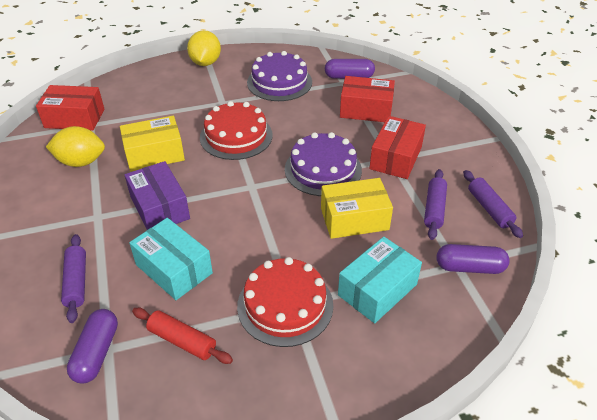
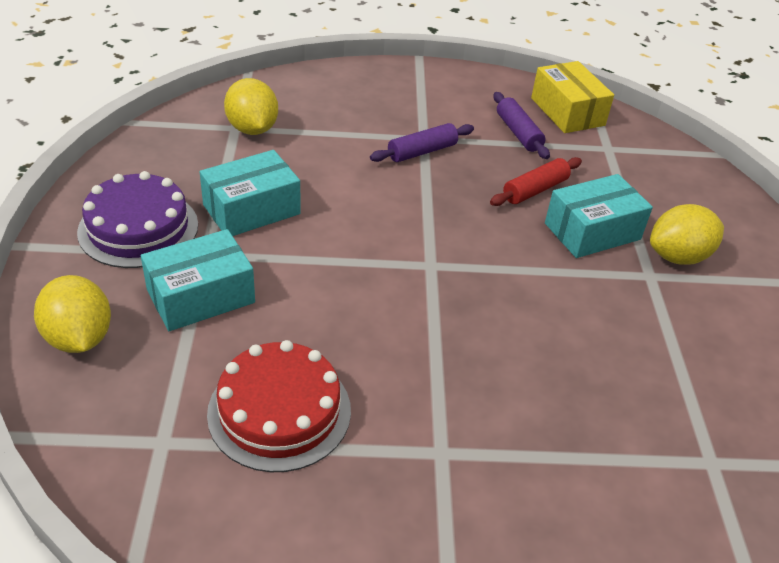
purple box: [125,161,190,230] = 1 -> none = 0
purple cake: [247,51,312,101] [285,132,362,196] = 2 -> [77,171,198,268] = 1
purple capsule: [67,309,118,384] [325,59,375,79] [436,244,510,274] = 3 -> none = 0
purple rolling pin: [61,234,86,323] [424,169,447,240] [463,170,523,238] = 3 -> [370,123,474,162] [493,92,550,159] = 2
red box: [36,85,104,130] [340,76,395,122] [369,116,426,179] = 3 -> none = 0
red cake: [200,101,273,160] [237,257,333,347] = 2 -> [207,340,351,472] = 1
turquoise box: [129,218,213,300] [338,237,422,323] = 2 -> [141,229,255,331] [200,150,301,236] [545,174,653,258] = 3
yellow box: [120,116,185,172] [321,178,393,239] = 2 -> [531,61,614,133] = 1
yellow lemon: [46,126,105,167] [187,30,221,66] = 2 -> [34,275,111,353] [224,78,278,135] [650,204,724,265] = 3

